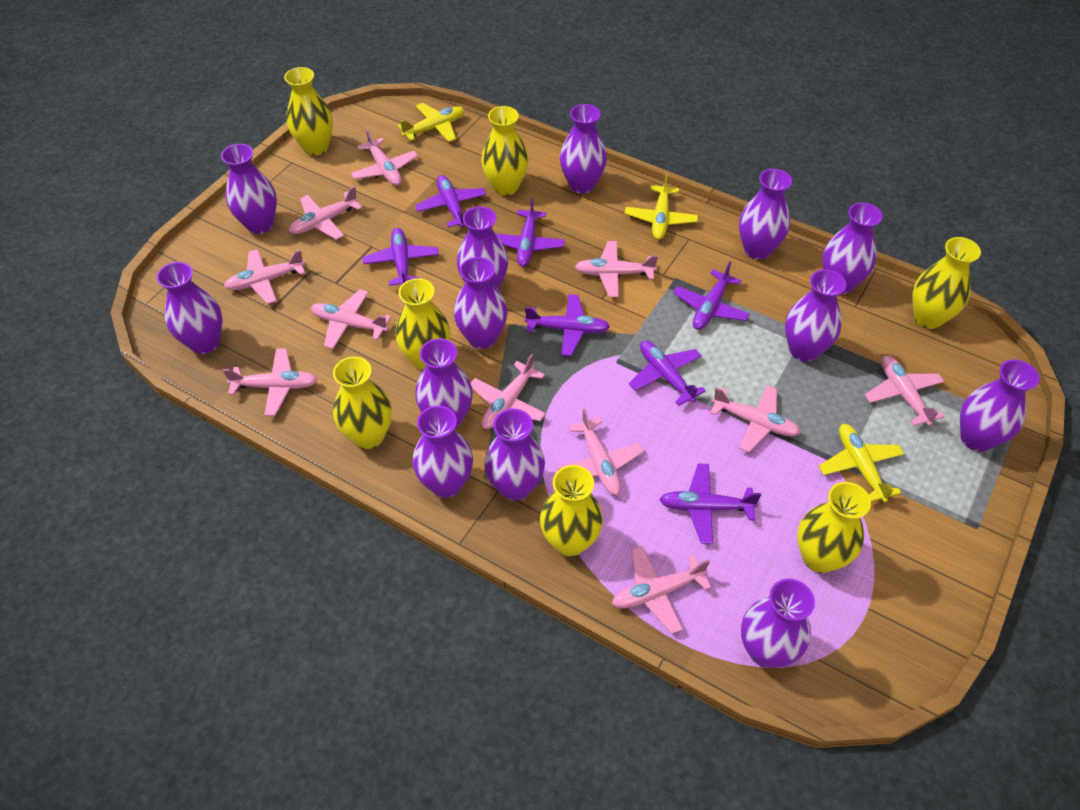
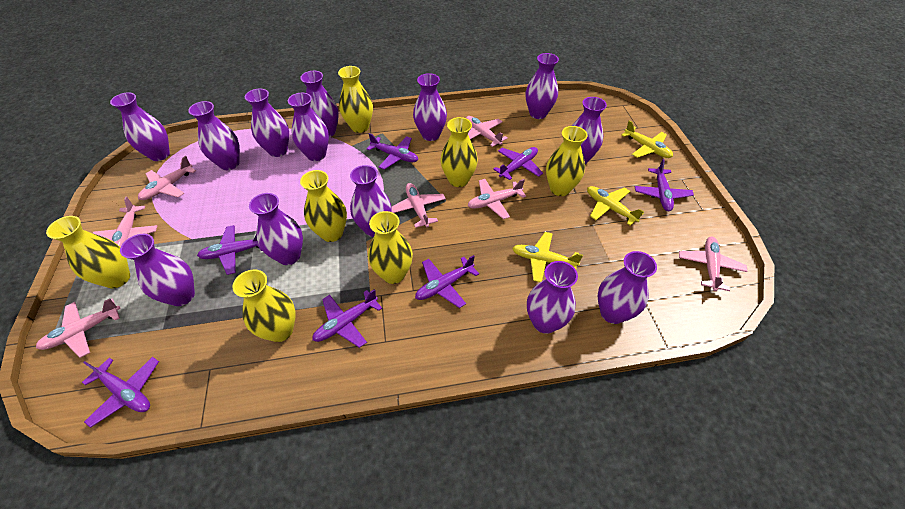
pink plane: [223,348,318,416] [224,249,306,304] [289,186,362,240] [311,289,391,349] [351,129,418,186] [471,354,546,429] [557,408,644,495] [575,241,658,297] [612,546,711,634] [710,385,800,452] [865,355,944,426] = 11 -> [36,298,121,358] [93,197,157,247] [138,156,196,200] [392,183,446,228] [466,116,508,147] [467,179,526,219] [679,237,748,291] = 7

